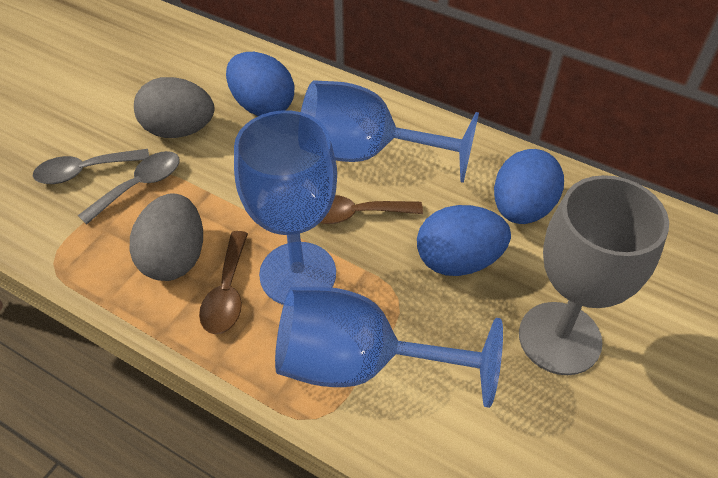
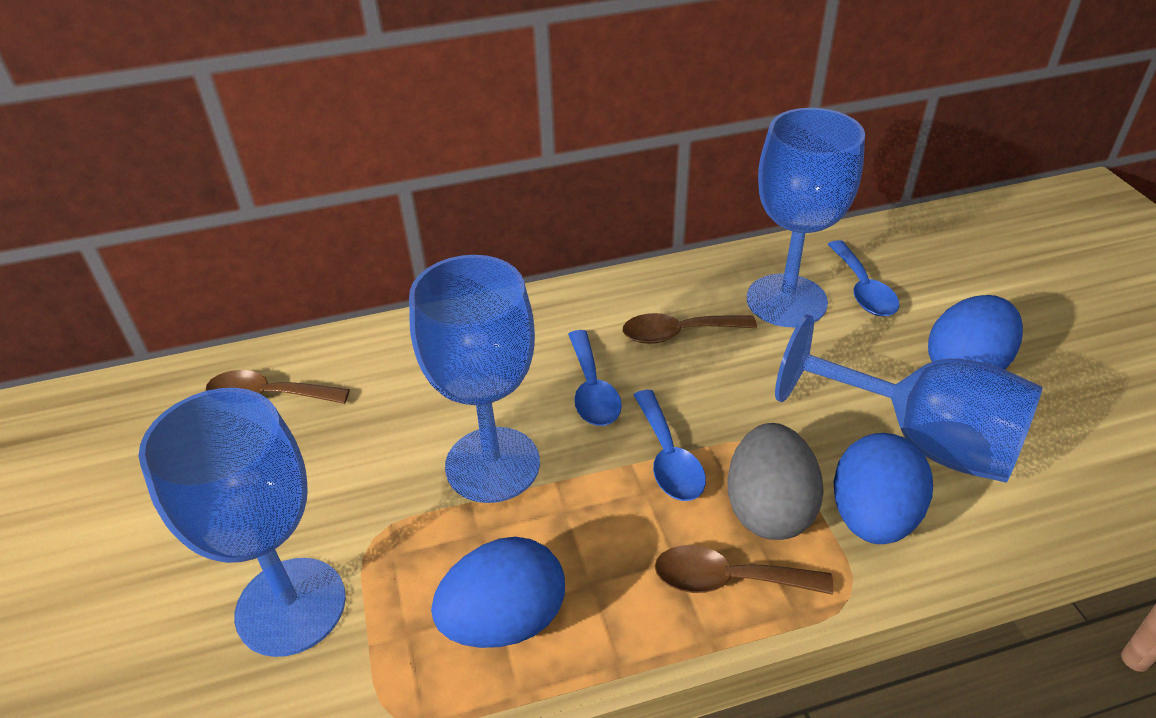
blue goblet: [234,110,337,305] [275,286,503,408] [301,81,479,183] = 3 -> [139,388,346,657] [409,255,540,503] [747,108,865,327] [775,314,1043,482] = 4
blue spoon: none = 0 -> [568,330,622,426] [634,390,706,501] [828,240,899,316] = 3
brown spoon: [199,231,248,334] [320,195,423,224] = 2 -> [205,370,350,404] [623,313,757,344] [655,545,834,595] = 3
grey egg: [130,193,203,281] [134,77,215,138] = 2 -> [727,423,824,540] = 1
grey goblet: [519,175,669,375] = 1 -> none = 0
grey spoon: [33,149,149,184] [78,151,179,224] = 2 -> none = 0

